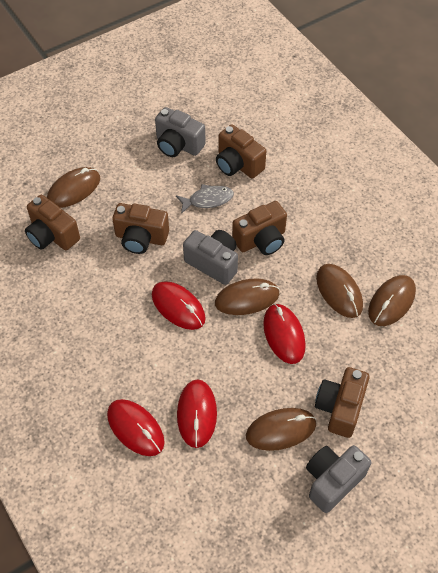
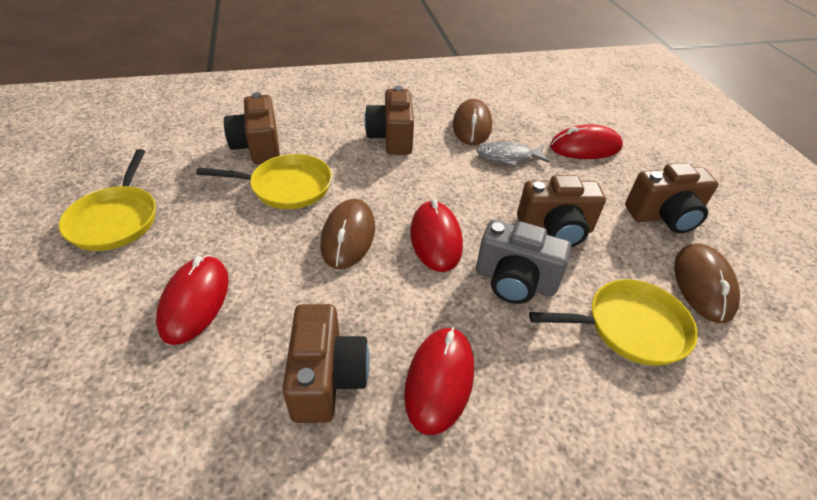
brown mouse: [47,167,100,208] [215,279,279,315] [246,408,316,451] [316,264,363,318] [368,275,416,326] = 5 -> [320,199,375,269] [453,99,492,145] [674,243,740,323] = 3
grey camera: [155,107,206,157] [183,230,238,285] [306,445,372,513] = 3 -> [476,220,572,304] = 1
yellow pan: none = 0 -> [59,149,156,251] [196,154,332,209] [529,279,698,366] = 3

